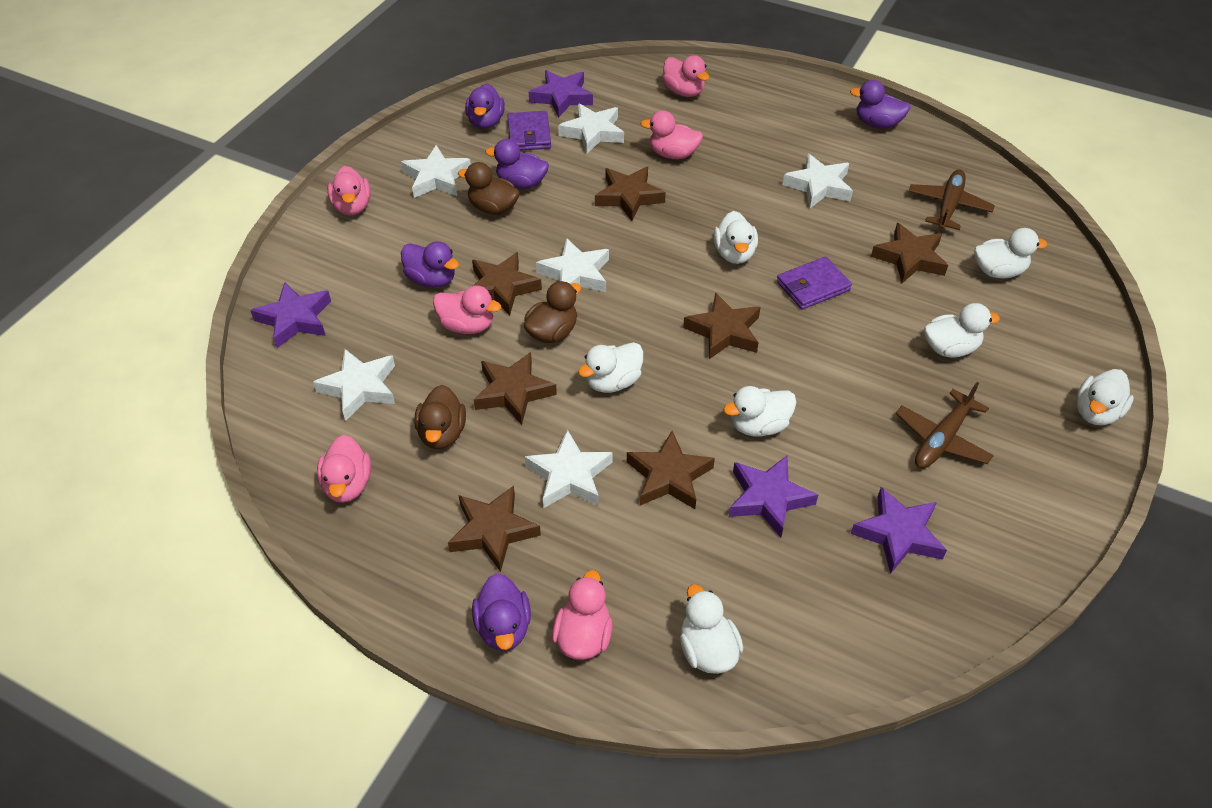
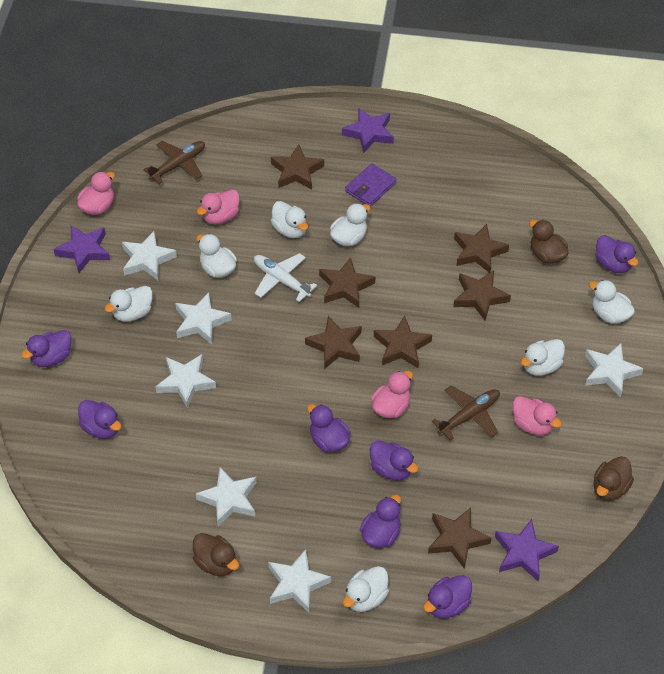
pink duck: [317,435,371,503] [327,166,371,215] [433,285,501,334] [552,570,613,660] [640,111,703,159] [662,55,709,97] = 6 -> [77,172,115,215] [197,189,240,224] [371,371,413,418] [512,396,562,435] = 4
purple duck: [401,241,459,288] [465,83,505,129] [472,573,531,651] [485,139,549,189] [850,80,911,128] = 5 -> [21,330,71,367] [78,400,122,439] [307,404,350,452] [360,495,401,548] [370,440,418,481] [423,575,472,619] [596,235,638,273] = 7
purple star: [250,282,331,348] [529,70,593,117] [729,456,818,537] [851,487,947,574] = 4 -> [53,225,110,273] [342,108,394,153] [495,519,559,581] = 3
purple wallet: [508,111,551,151] [777,256,852,309] = 2 -> [345,163,396,207] = 1
white plane: none = 0 -> [254,253,317,302] = 1

